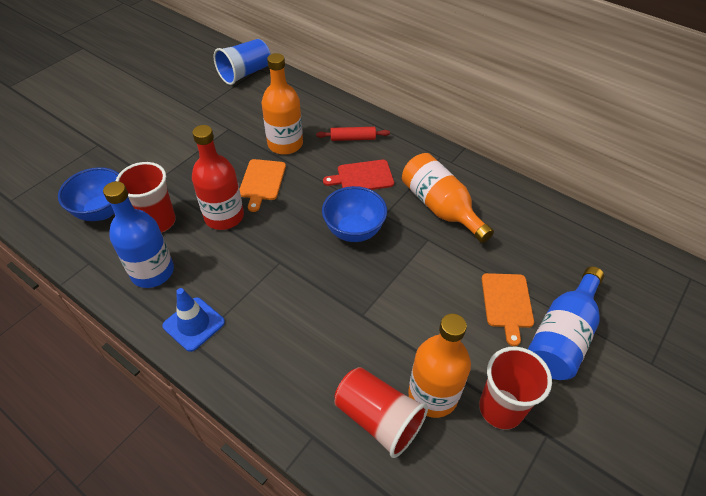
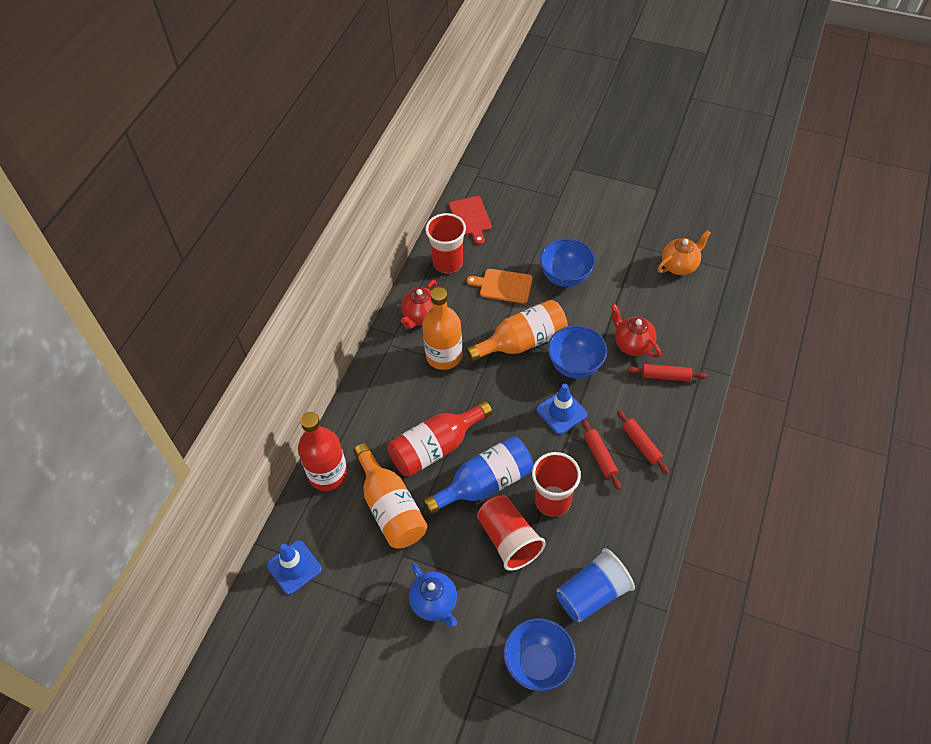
blue bottle: [103,181,174,288] [528,267,604,380] = 2 -> [423,436,534,515] = 1
blue bowl: [58,167,119,221] [322,186,387,242] = 2 -> [504,618,576,691] [540,239,595,287] [548,325,607,378] = 3
blue teapot: none = 0 -> [409,563,457,627] = 1
blue traffic cone: [162,288,225,352] = 1 -> [266,540,322,595] [537,384,587,434] = 2
orange cutting board: [240,159,286,212] [482,273,534,346] = 2 -> [467,269,533,303] = 1
orange teapot: none = 0 -> [658,230,711,275] = 1
red bottle: [192,125,244,230] = 1 -> [298,412,348,491] [387,400,492,477] = 2
red rolling pin: [316,127,390,141] = 1 -> [582,419,621,490] [617,410,669,474] [627,364,707,382] = 3
red teapot: none = 0 -> [401,280,437,329] [611,303,661,358] = 2

